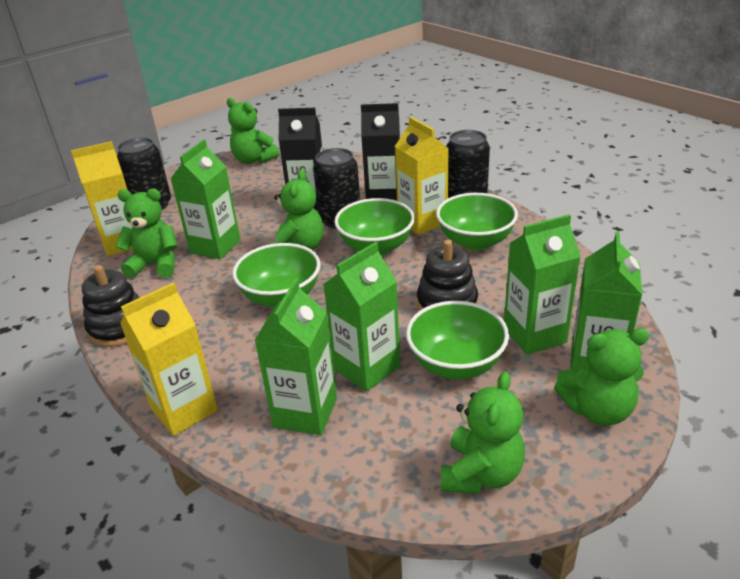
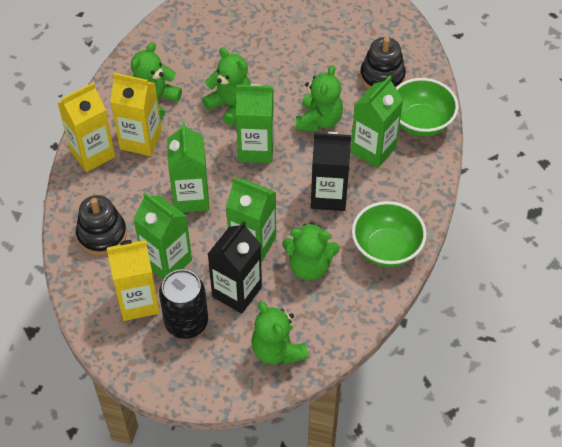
black can: [117,138,171,210] [313,148,360,229] [446,130,490,198] = 3 -> [159,269,208,339] = 1
green bowl: [232,243,320,307] [334,198,415,255] [406,301,509,379] [436,193,518,250] = 4 -> [352,201,426,267] [396,78,459,136] = 2

